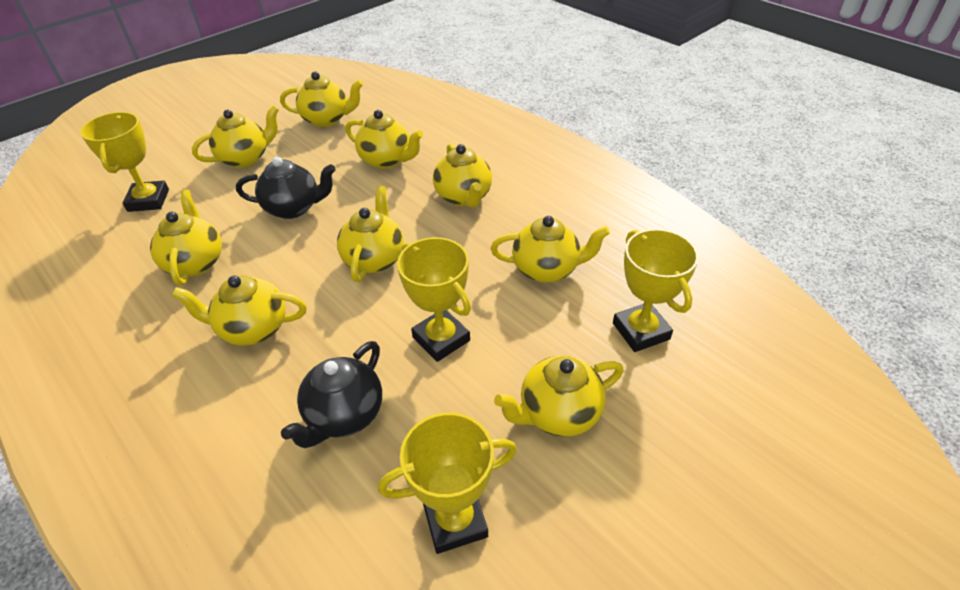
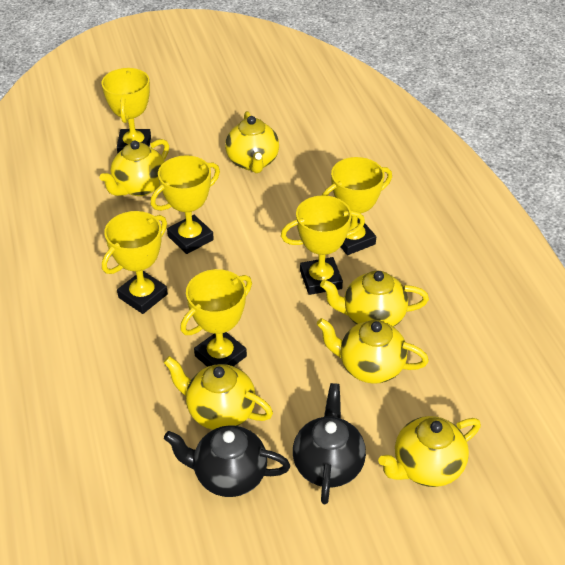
yellow teapot: [150,190,222,285] [172,275,307,346] [192,105,279,168] [280,72,363,127] [337,186,404,282] [345,110,423,169] [433,143,492,208] [491,216,610,283] [494,356,624,437] = 9 -> [100,139,169,196] [163,356,273,430] [225,111,279,173] [317,318,429,384] [320,271,429,327] [378,416,481,487] = 6
yellow trophy: [80,112,169,212] [378,412,517,554] [397,237,471,362] [613,229,699,352] = 4 -> [102,68,151,153] [102,211,168,314] [151,155,220,254] [180,269,252,367] [281,195,365,295] [322,157,392,255] = 6

